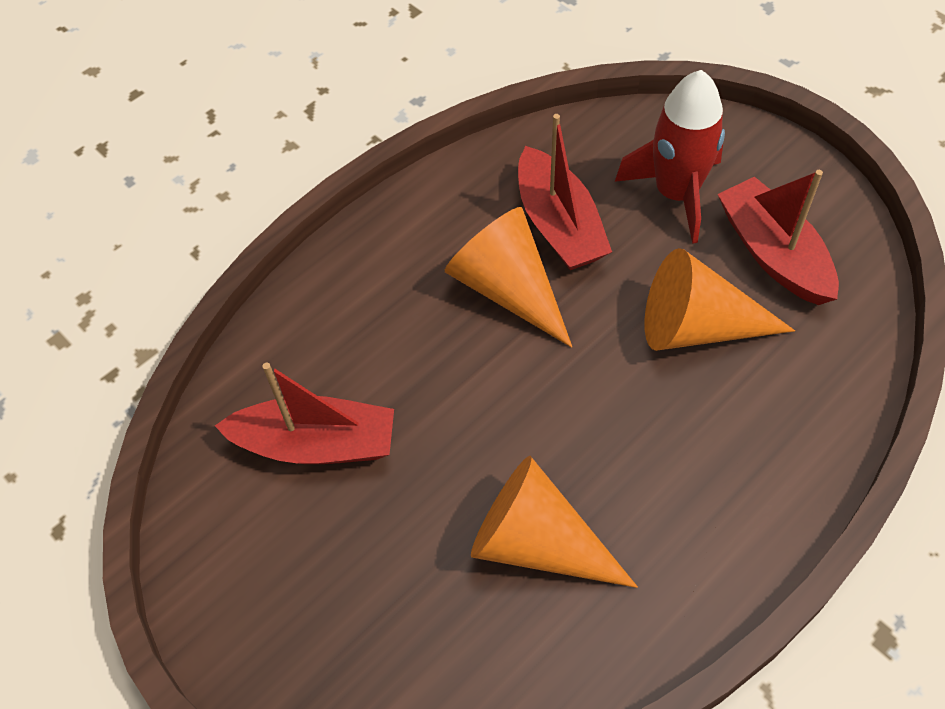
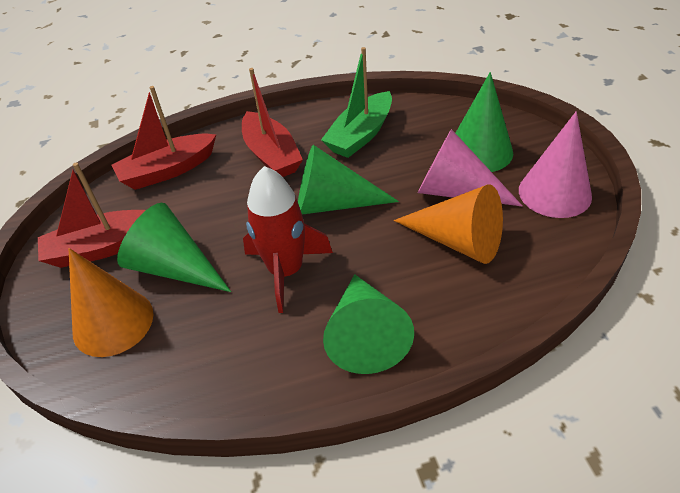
green boat: none = 0 -> [321,47,392,158] = 1
green cone: none = 0 -> [117,203,231,292] [298,145,399,215] [323,274,414,374] [456,72,513,172] = 4
orange cone: [445,207,572,348] [471,456,638,588] [644,248,795,351] = 3 -> [68,248,153,357] [394,184,503,264] = 2
pink cone: none = 0 -> [418,129,522,206] [519,111,592,218] = 2

